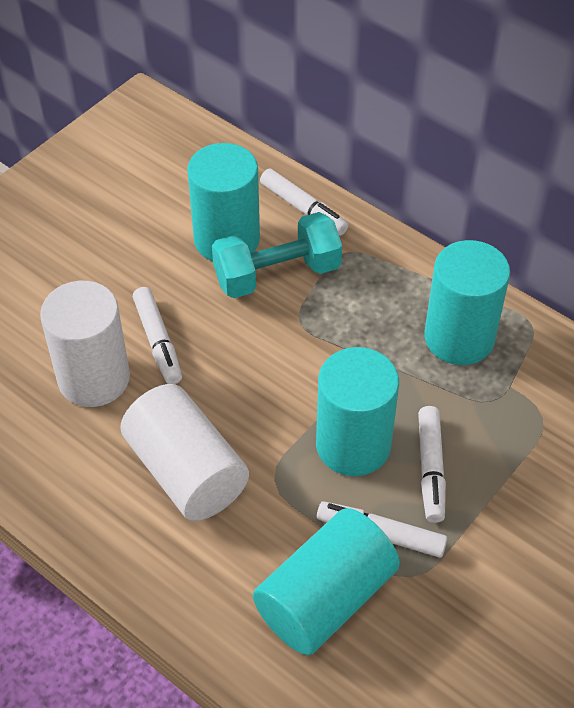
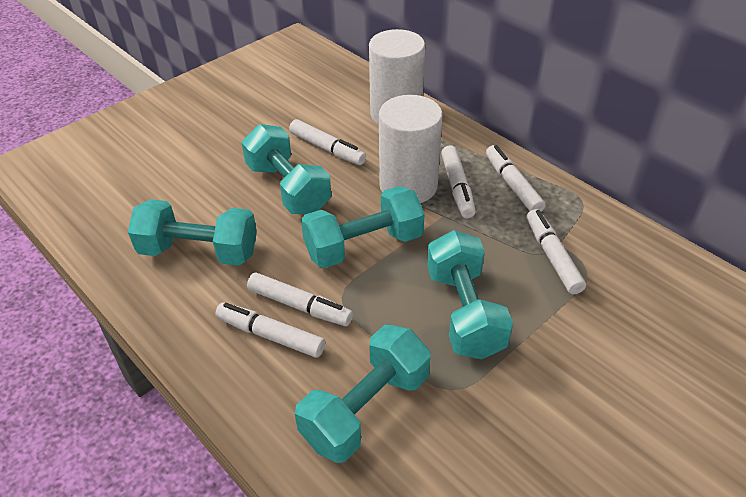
turquoise cylinder: [187,143,260,261] [253,508,400,655] [316,347,399,476] [424,240,510,365] = 4 -> none = 0
turquoise dumbbell: [212,212,342,298] = 1 -> [128,199,257,266] [242,124,331,214] [295,325,431,463] [301,186,425,268] [427,230,513,359] = 5
white marker: [133,287,182,384] [260,169,348,236] [317,501,448,558] [418,406,446,523] = 4 -> [215,302,325,358] [247,272,353,326] [289,119,366,165] [441,145,476,218] [486,145,546,212] [527,209,586,294] = 6

